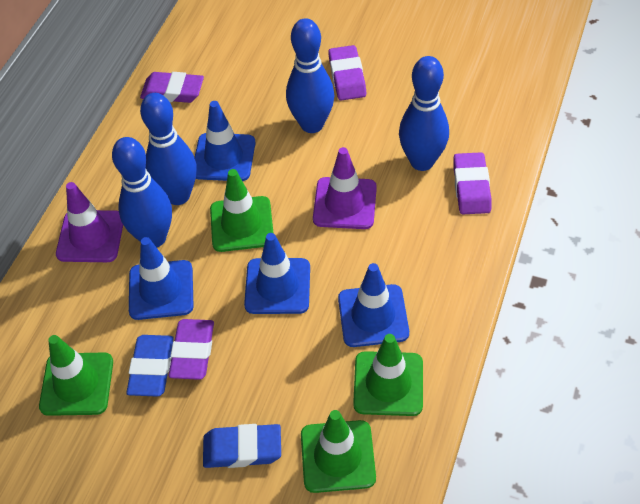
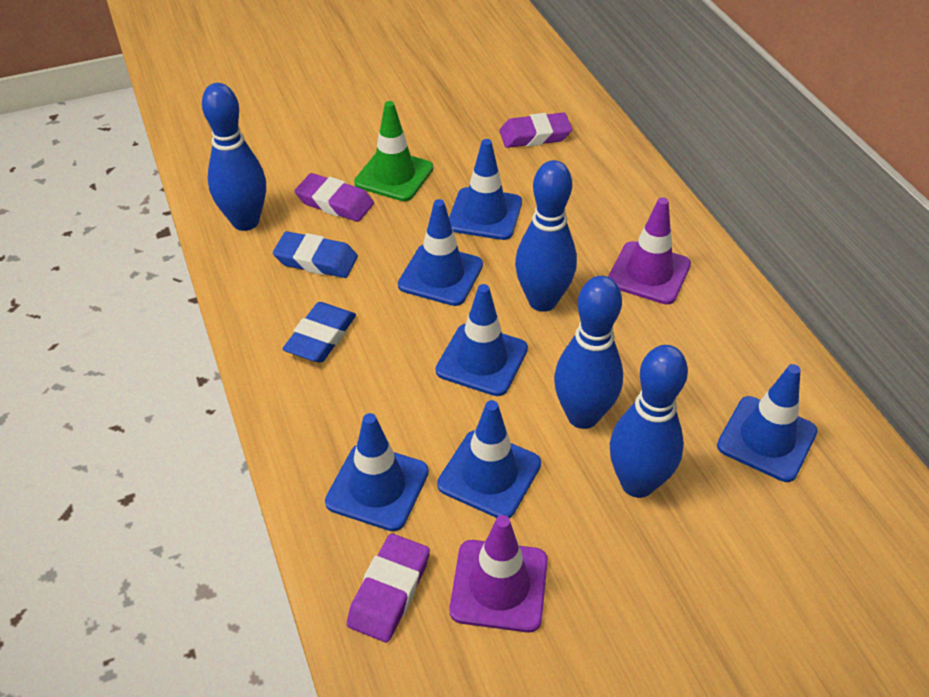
blue traffic cone: [129,237,194,320] [194,101,256,181] [244,233,310,314] [338,263,409,347] = 4 -> [325,413,429,531] [398,199,483,306] [436,284,528,396] [437,400,541,518] [449,139,522,240] [717,364,818,482] = 6
green traffic cone: [39,335,113,416] [210,169,273,252] [301,410,376,493] [353,334,423,416] = 4 -> [354,101,433,201] = 1
purple eraser: [140,72,204,103] [169,319,214,380] [328,45,366,101] [453,152,491,214] = 4 -> [295,173,374,222] [347,534,430,643] [500,113,572,148] = 3

